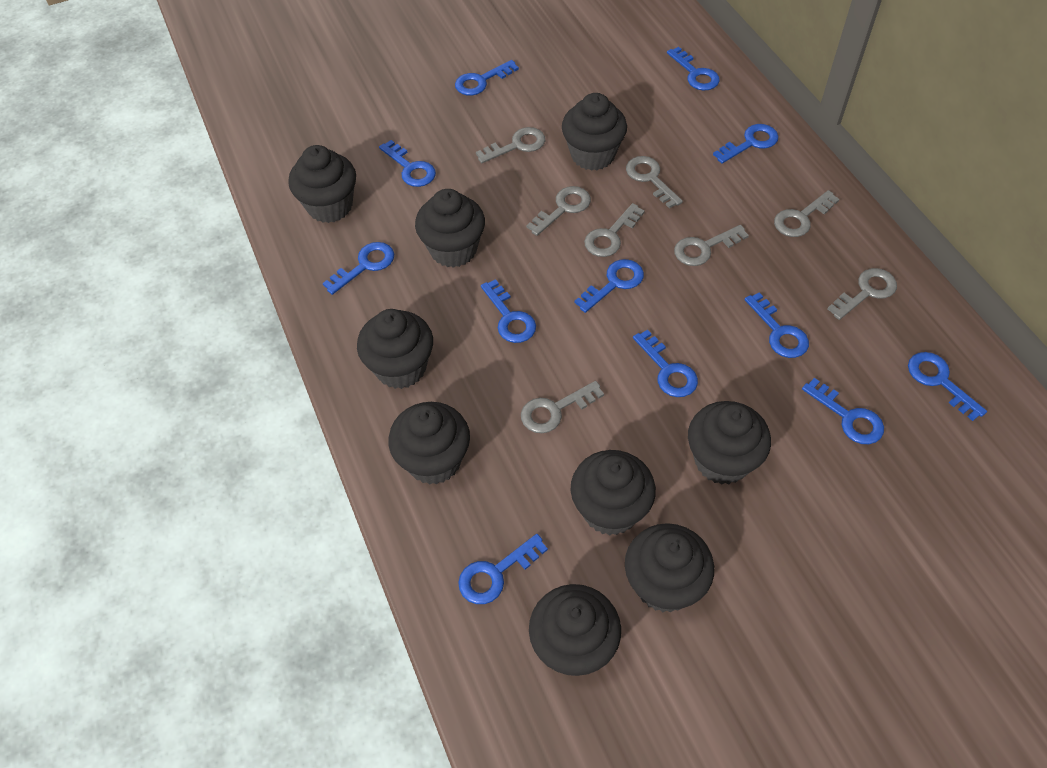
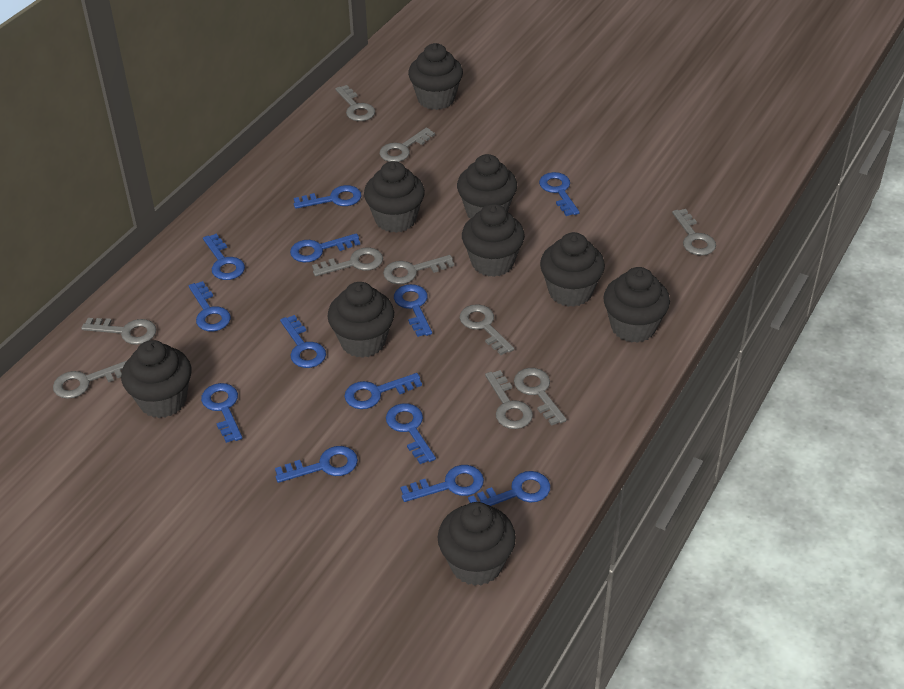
blue key: [323,242,394,295] [379,140,436,187] [455,60,519,96] [458,534,548,604] [481,279,536,343] [574,259,644,313] [633,330,698,397] [667,47,720,91] [713,124,779,164] [745,292,809,358] [802,378,884,444] [908,352,987,421] = 12 -> [189,281,231,331] [201,383,242,443] [203,233,245,280] [275,446,358,483] [280,315,326,368] [290,233,360,262] [294,185,361,209] [344,373,422,409] [386,403,436,464] [394,284,432,337] [400,465,484,502] [468,471,550,506] [539,172,580,216] = 13
grey key: [476,127,545,163] [521,381,604,433] [526,186,591,236] [584,203,645,257] [626,156,683,208] [674,225,749,266] [774,190,840,237] [827,268,897,320] = 8 -> [53,361,126,399] [81,318,156,345] [312,247,383,276] [335,85,375,121] [379,127,435,162] [383,255,454,284] [460,304,514,355] [485,370,533,429] [514,368,567,426] [672,209,716,256] = 10

